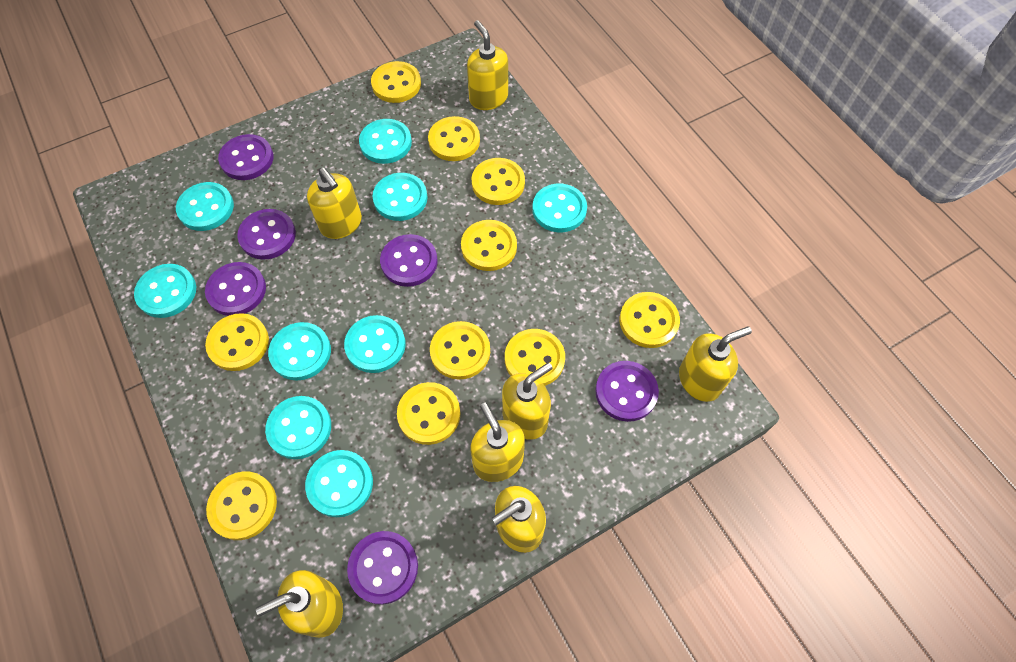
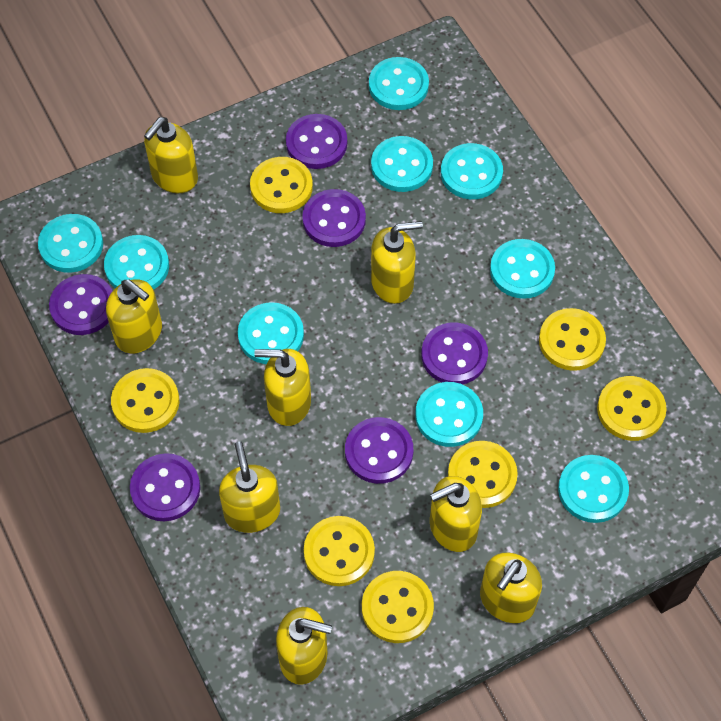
yellow button: [205,313,269,371] [206,471,277,540] [371,61,421,103] [397,382,461,445] [428,116,480,161] [430,321,490,379] [461,220,517,271] [472,158,525,205] [505,329,565,386] [620,292,680,348] = 10 -> [111,368,179,433] [250,157,313,213] [304,516,375,586] [362,571,434,643] [448,441,518,508] [539,308,606,371] [597,376,667,441] = 7
yellow soap dispenser: [256,570,343,638] [307,168,362,239] [467,20,508,110] [470,402,525,482] [492,486,546,553] [502,363,552,440] [679,326,752,402] = 7 -> [106,280,162,353] [144,117,198,193] [219,441,280,533] [254,349,311,426] [276,607,332,685] [371,221,423,304] [430,476,482,552] [480,552,542,623] = 8

